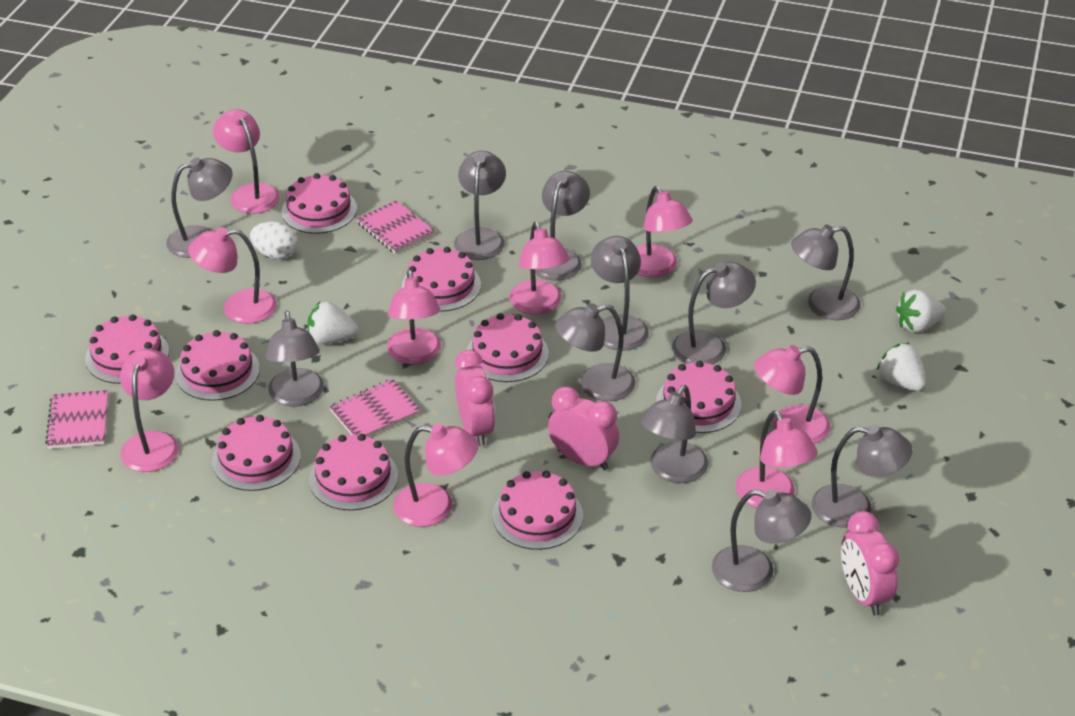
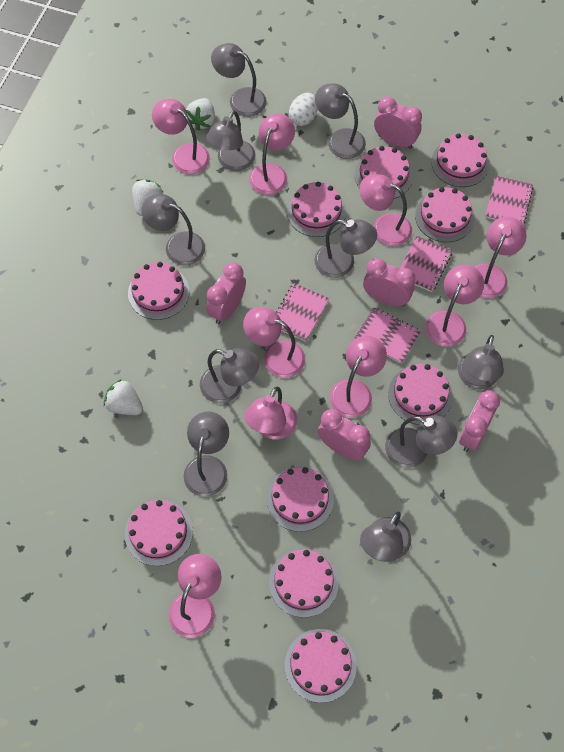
grey lamp: [166,158,232,258] [266,311,324,406] [454,151,506,260] [535,171,590,281] [555,303,635,401] [591,236,649,351] [641,385,708,483] [672,262,756,365] [712,489,812,592] [791,224,861,320] [812,425,912,528] = 11 -> [141,194,205,265] [184,411,229,497] [200,348,259,403] [206,110,256,171] [211,43,267,117] [314,219,377,278] [315,83,366,159] [360,512,411,562] [385,416,458,468] [458,335,504,390] = 10
pink cake: [85,314,169,384] [176,330,260,401] [212,415,301,491] [282,173,357,234] [309,434,398,511] [402,247,481,312] [467,313,549,382] [492,471,583,550] [656,361,741,433] = 9 -> [125,500,193,566] [128,262,189,320] [266,467,334,532] [269,548,339,618] [285,629,357,703] [287,182,346,237] [355,146,413,199] [388,364,453,425] [415,187,475,242] [431,133,489,187] = 10
pink clock: [455,350,495,446] [548,387,619,470] [841,511,900,616] = 3 -> [206,263,246,324] [318,409,371,460] [363,258,415,306] [374,97,422,149] [459,390,500,452] = 5
pink notebook: [45,390,108,449] [329,379,420,437] [357,200,435,254] = 3 -> [276,283,330,342] [354,307,421,364] [400,236,453,292] [485,176,533,225] = 4

